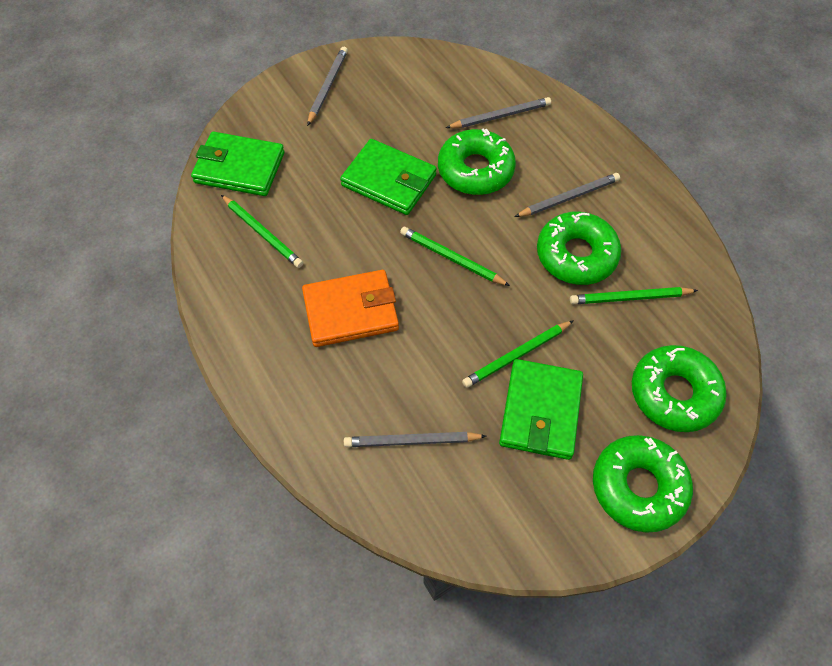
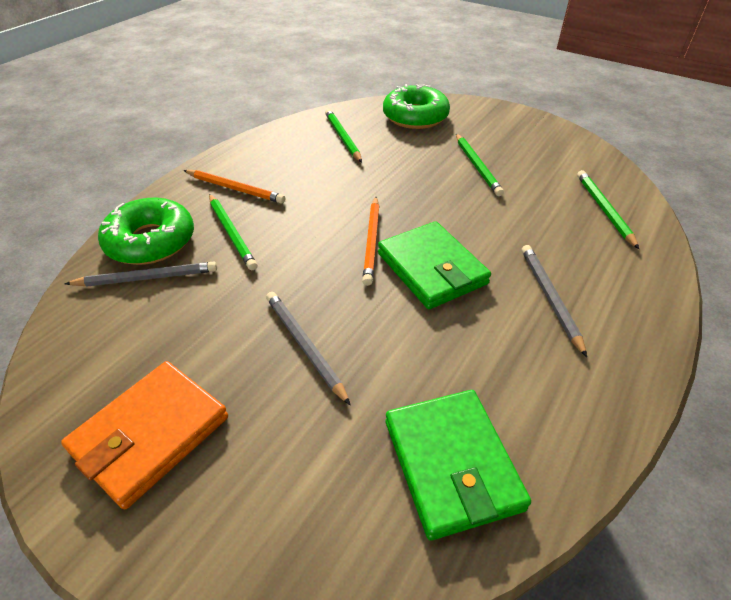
green donut: [438,128,516,195] [537,212,621,285] [593,435,693,533] [632,345,727,432] = 4 -> [98,198,194,265] [383,84,450,129] = 2
green wallet: [191,132,285,196] [340,139,437,215] [499,359,583,460] = 3 -> [378,221,491,309] [386,390,531,540] = 2
grey pencil: [307,47,348,126] [344,432,486,447] [446,97,551,128] [515,173,620,217] = 4 -> [65,261,217,287] [266,292,350,405] [522,245,587,357] = 3
orange pencil: none = 0 -> [183,170,285,204] [362,197,379,286] = 2

